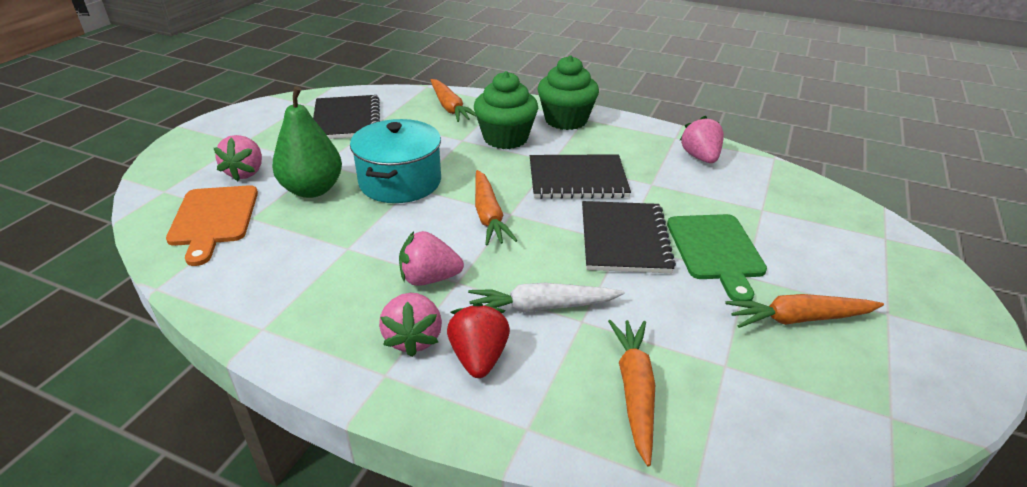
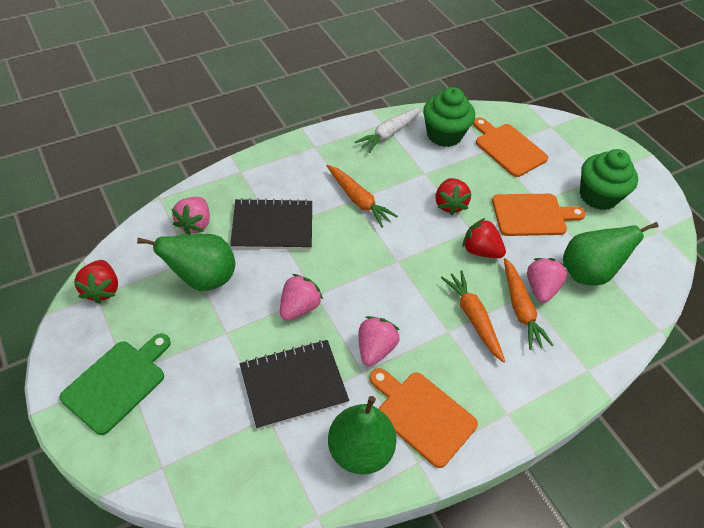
black notebook: [313,95,380,139] [530,154,631,199] [582,201,676,273] = 3 -> [230,198,312,250] [240,340,349,429] = 2
green pear: [272,86,342,198] = 1 -> [137,234,235,291] [328,396,397,475] [563,222,659,285] = 3
orange carrot: [430,79,476,122] [475,170,518,246] [608,320,655,466] [725,294,884,328] = 4 -> [327,165,398,227] [441,270,505,363] [504,258,554,350] = 3
orange cutting board: [166,185,258,266] = 1 -> [370,368,478,468] [473,117,548,177] [492,194,586,236] = 3
red strawberry: [447,302,510,378] = 1 -> [73,260,118,304] [436,178,471,216] [463,218,506,258] = 3
turquoise pot: [350,119,441,203] = 1 -> none = 0

